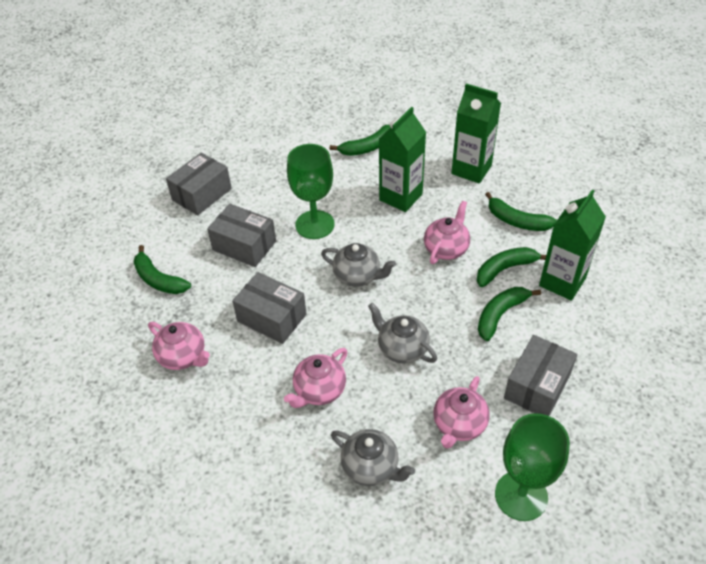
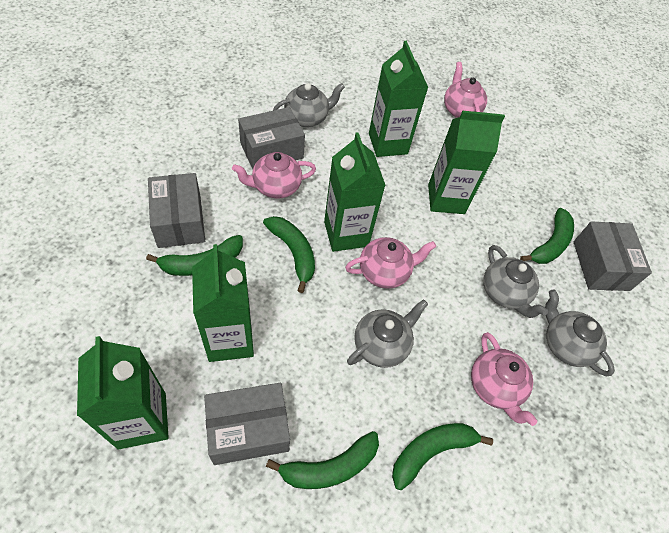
green carton: [379,107,426,212] [451,83,501,184] [539,190,606,301] = 3 -> [77,336,169,449] [192,244,254,362] [324,132,386,252] [369,41,428,157] [428,110,505,214] = 5
green goblet: [287,144,335,239] [495,413,570,521] = 2 -> none = 0
grey teapot: [321,243,396,287] [331,429,415,486] [368,303,437,364] = 3 -> [273,83,345,127] [347,299,428,368] [483,245,548,318] [545,289,615,376] = 4

